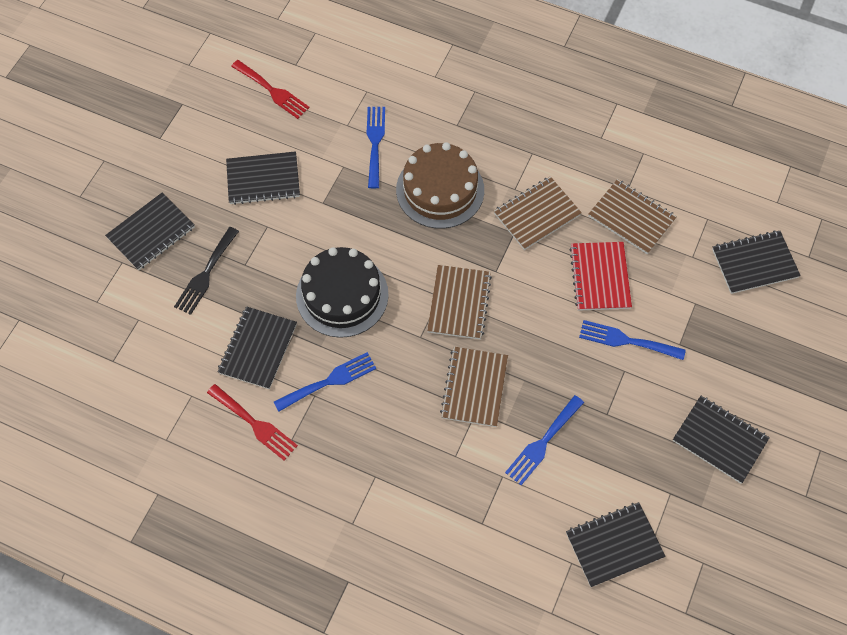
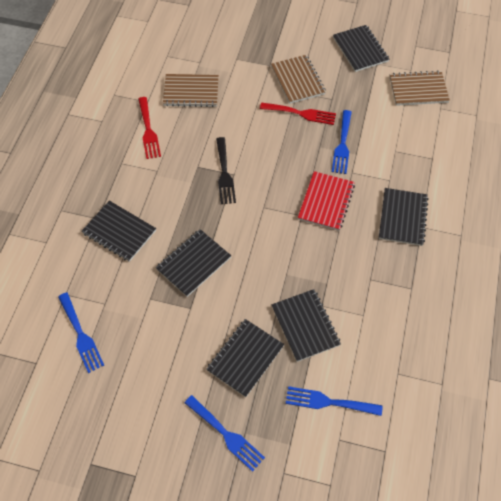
black cake: [296,247,389,338] = 1 -> none = 0
brown cake: [396,142,484,229] = 1 -> none = 0
brown notebook: [427,265,492,340] [440,347,508,427] [494,176,582,250] [588,179,677,254] = 4 -> [163,74,219,107] [271,55,326,104] [389,70,450,106] = 3

